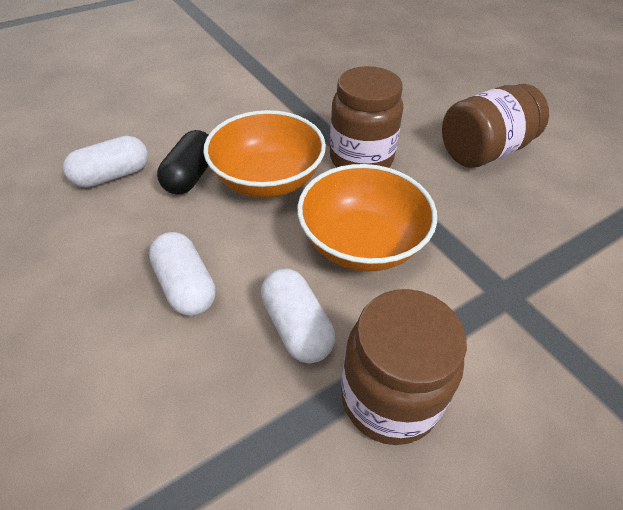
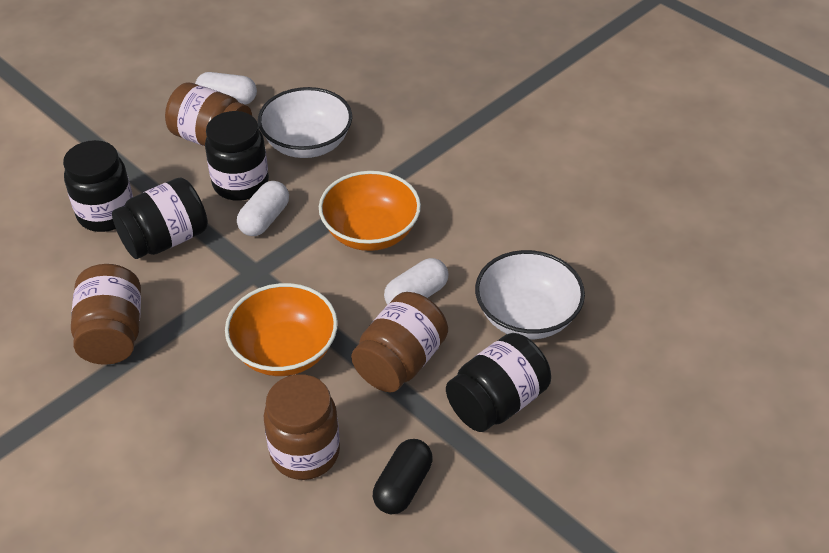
black jar: none = 0 -> [63,140,133,232] [112,178,208,259] [205,111,269,201] [446,333,551,432] = 4
brown jar: [330,66,403,168] [341,289,467,445] [442,84,549,168] = 3 -> [71,264,141,365] [165,83,252,146] [264,374,340,480] [351,292,448,392] = 4
white bowl: none = 0 -> [258,87,352,158] [475,250,585,339] = 2

